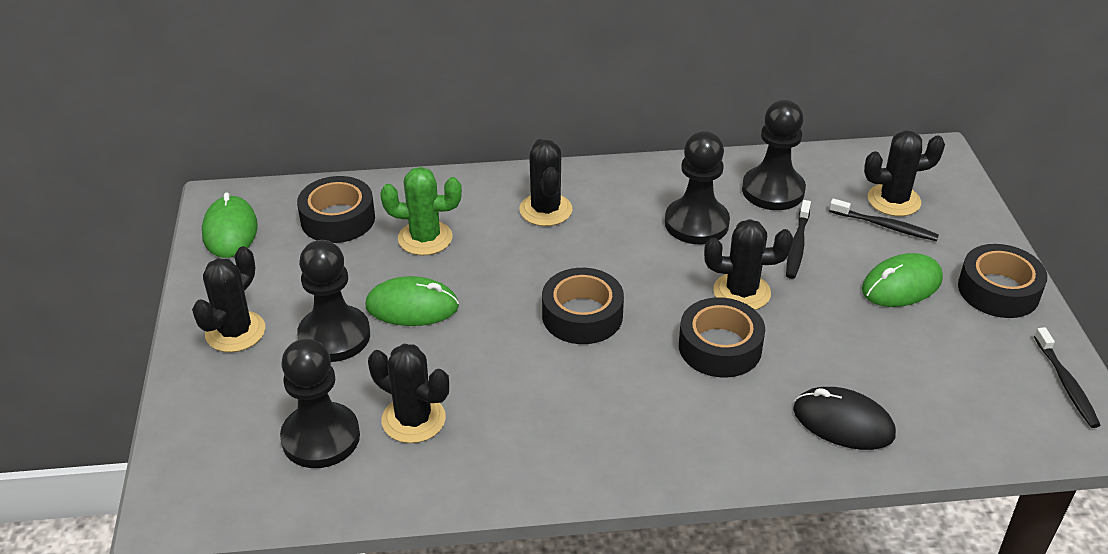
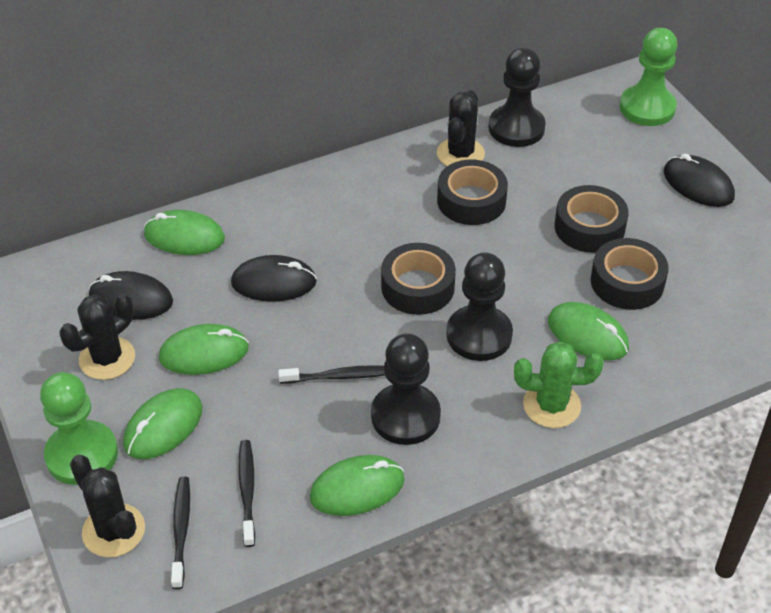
black cactus: [192,246,265,352] [368,344,449,443] [519,139,572,226] [704,219,793,310] [864,130,945,216] = 5 -> [60,294,135,380] [70,455,145,557] [437,90,485,166] = 3
black mouse: [793,387,896,450] = 1 -> [89,271,173,320] [231,255,317,302] [664,154,735,207] = 3
black pawn: [280,339,360,468] [297,240,370,362] [665,131,730,244] [742,100,806,210] = 4 -> [371,333,441,445] [446,252,513,361] [489,47,546,147] = 3
green mouse: [202,192,258,258] [366,276,459,326] [862,253,943,307] = 3 -> [123,388,202,459] [144,210,225,255] [159,324,249,375] [310,455,405,516] [548,302,629,361] = 5
green pawn: none = 0 -> [40,372,118,485] [620,28,677,126] = 2

